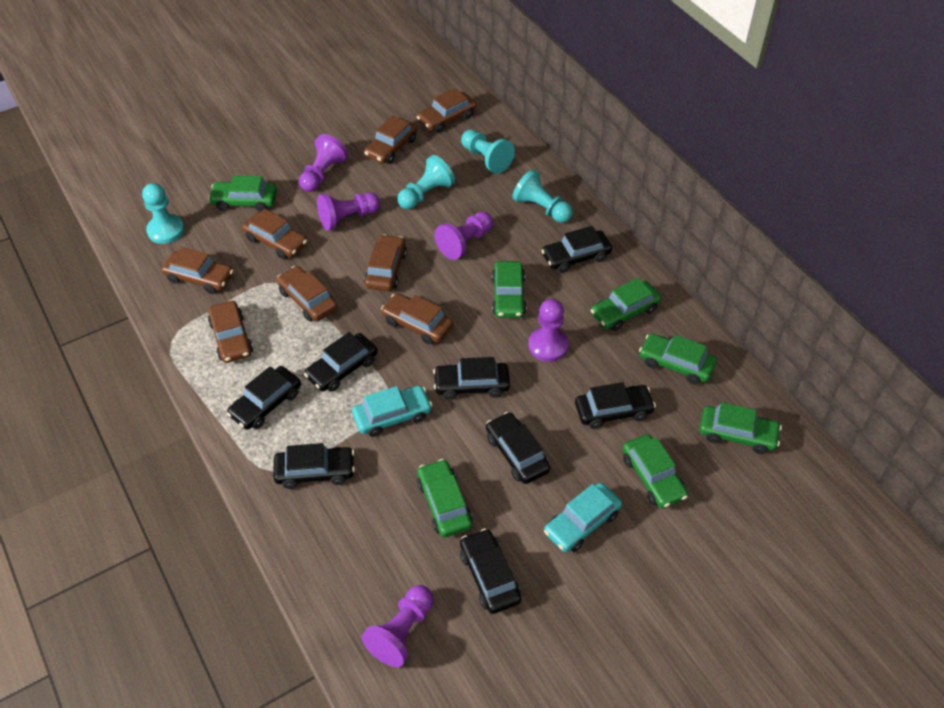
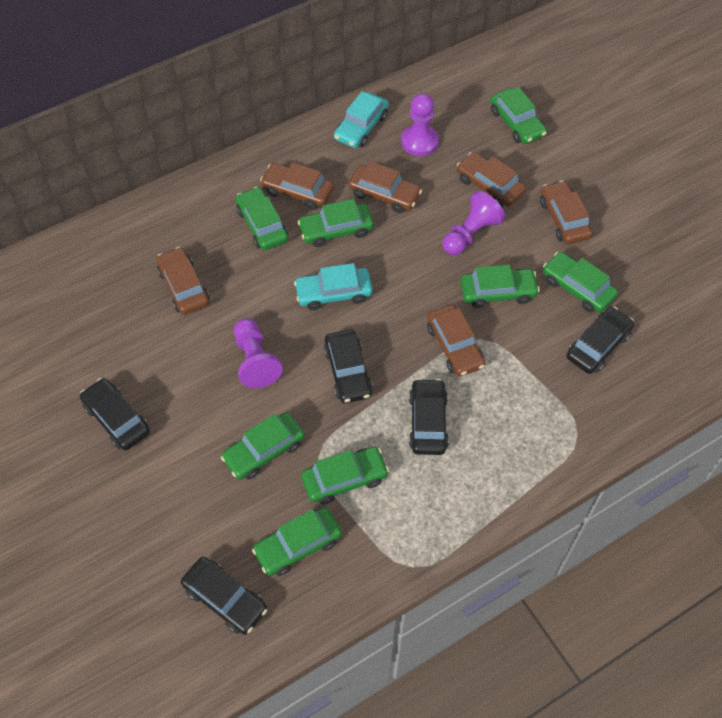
black car: [227,366,301,430] [273,443,355,489] [304,332,377,392] [433,357,510,400] [460,528,521,614] [486,412,550,484] [541,226,612,273] [575,382,656,429] = 8 -> [80,378,150,451] [181,557,267,635] [324,330,373,403] [409,378,449,455] [567,307,634,374] = 5
brown car: [161,247,233,294] [208,301,253,363] [242,209,307,259] [277,266,337,321] [364,115,417,164] [364,234,407,291] [381,293,453,345] [417,88,477,133] = 8 -> [156,247,210,315] [260,162,334,210] [348,161,422,213] [427,305,485,377] [457,152,526,207] [540,180,593,244] = 6
green car: [208,175,277,212] [417,459,472,537] [492,261,527,318] [591,278,661,331] [623,434,688,509] [639,333,717,385] [699,402,782,454] = 7 -> [221,412,305,480] [236,187,288,250] [252,507,342,576] [298,199,374,247] [301,447,389,504] [461,265,540,308] [490,87,547,144] [543,252,618,313] = 8
purple pawn: [299,134,348,192] [317,192,380,231] [362,585,434,667] [435,212,493,260] [528,299,569,362] = 5 -> [234,318,283,388] [401,93,439,156] [442,191,505,255] = 3
turquoise pawn: [142,183,184,244] [397,155,455,209] [461,129,515,174] [512,169,573,223] = 4 -> none = 0

